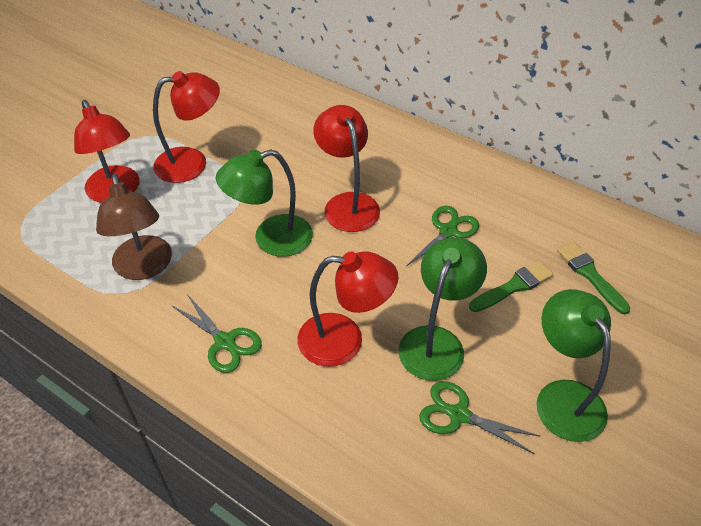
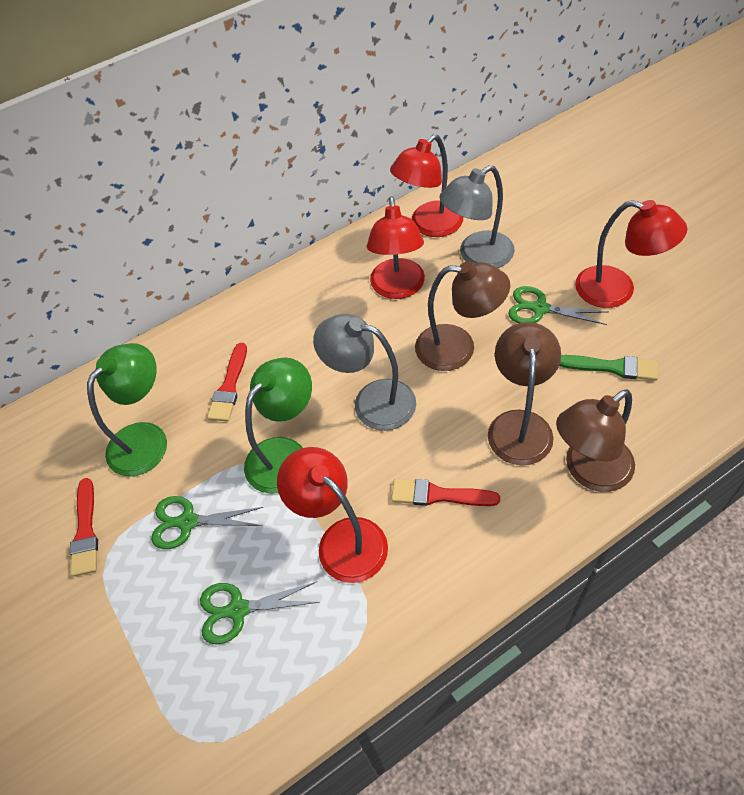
brown lamp: [96,174,172,280] = 1 -> [415,261,510,371] [488,322,561,466] [556,389,635,492] = 3
green brush: [469,261,553,312] [557,241,630,315] = 2 -> [559,355,658,381] = 1
green lamp: [216,150,313,257] [399,237,487,381] [536,289,611,442] = 3 -> [87,343,167,477] [244,357,312,494] = 2
grey lamp: none = 0 -> [313,314,416,431] [439,165,515,268] = 2
red brush: none = 0 -> [70,478,98,577] [207,343,247,422] [391,479,500,506] = 3

